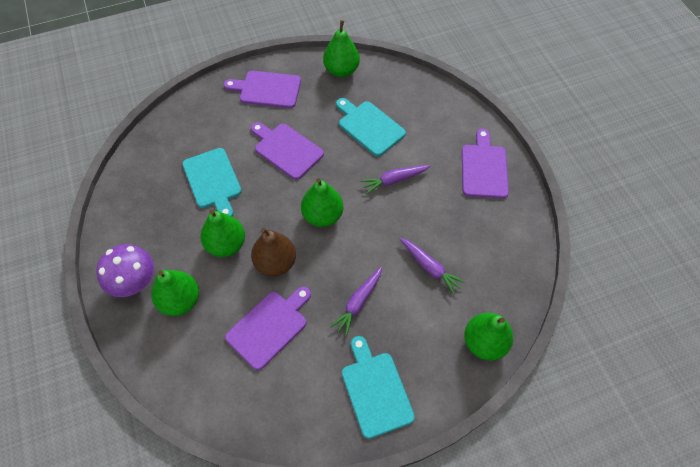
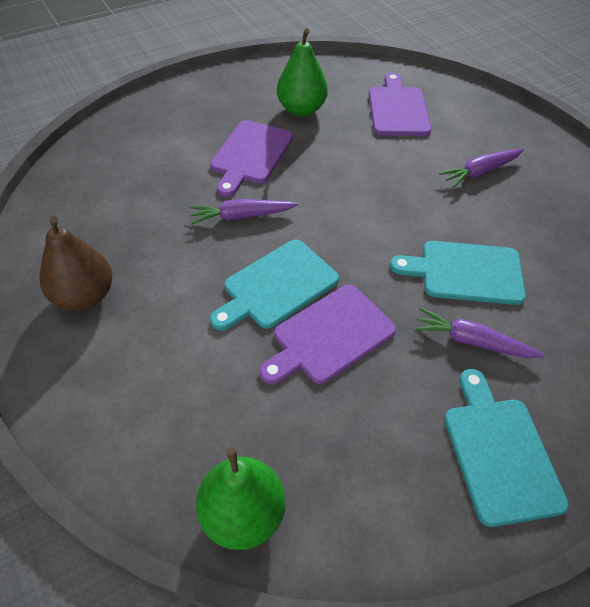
green pear: [151,270,199,316] [200,210,245,257] [301,178,343,227] [323,20,360,77] [464,313,513,361] = 5 -> [196,447,285,550] [277,28,328,117] = 2
purple cutting board: [224,71,301,108] [225,287,311,370] [251,122,324,180] [462,129,509,198] = 4 -> [210,120,293,197] [259,285,396,384] [369,72,431,136] = 3
purple mushroom: [96,244,154,297] = 1 -> none = 0

